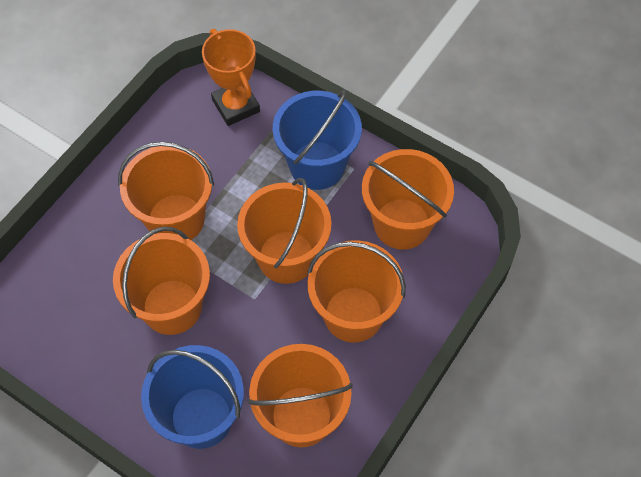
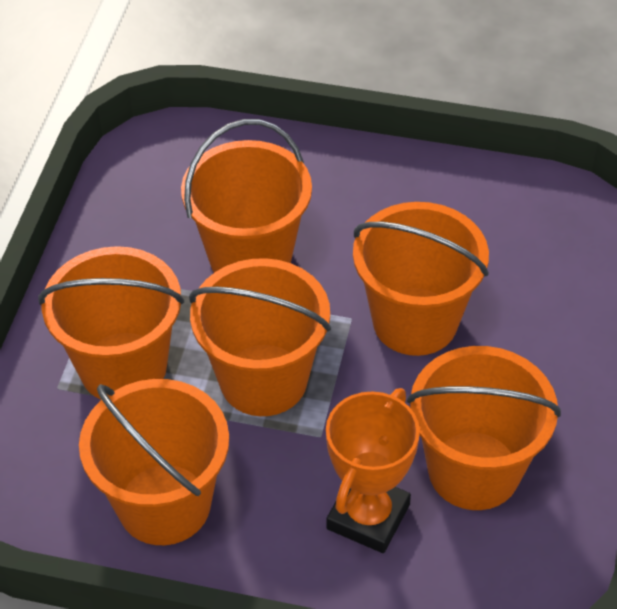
blue bucket: [141,345,244,449] [273,90,362,190] = 2 -> none = 0

